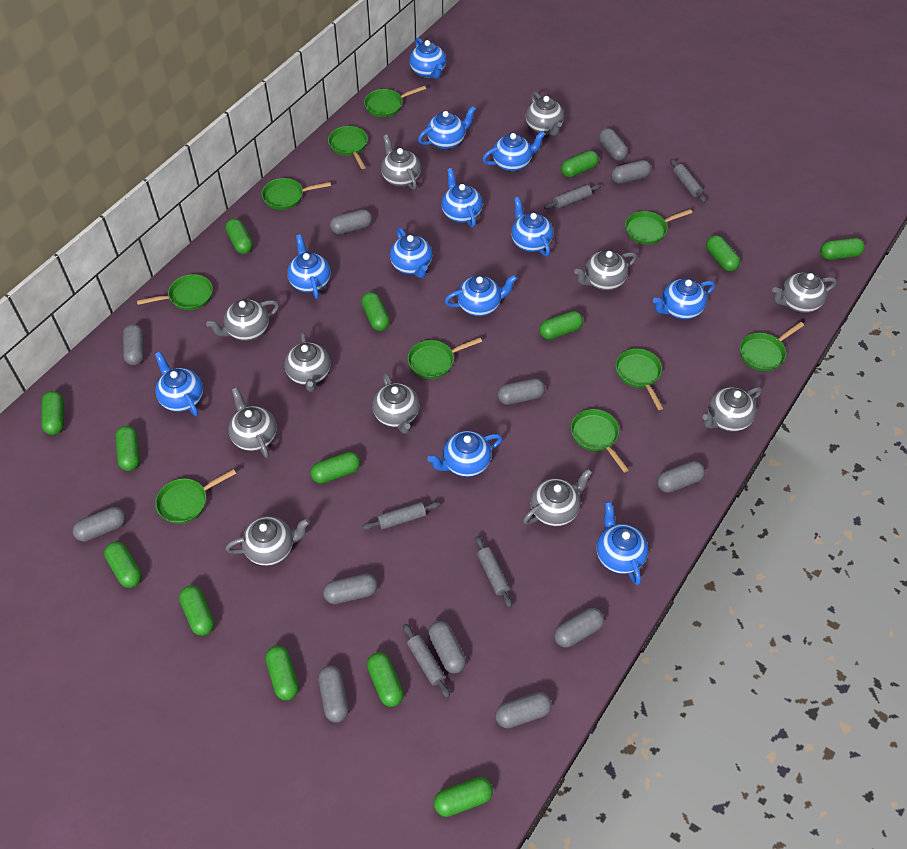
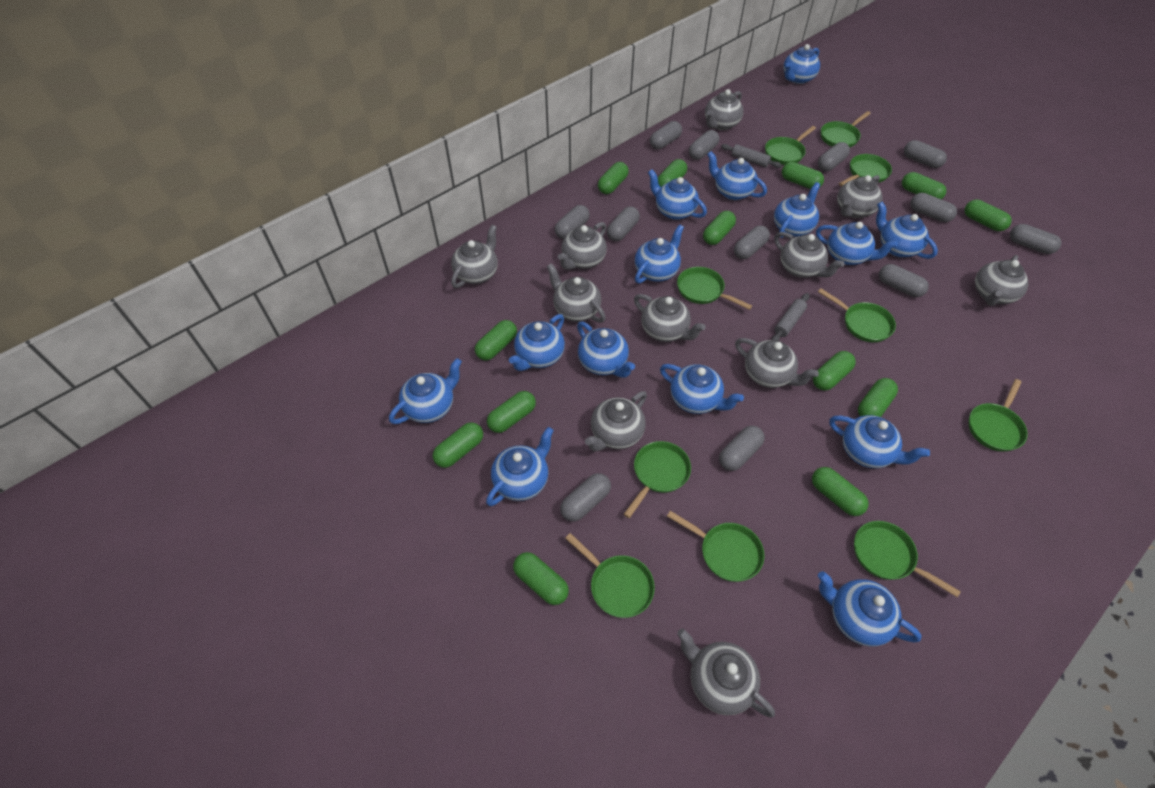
blue teapot: [155,352,203,416] [287,234,331,299] [390,227,433,278] [409,38,446,79] [418,106,476,149] [427,431,503,477] [441,168,483,227] [445,275,517,316] [482,131,546,171] [511,197,553,256] [596,501,648,585] [653,279,715,319] = 12 -> [389,358,462,424] [486,427,554,506] [509,314,565,371] [577,322,635,378] [635,224,684,283] [648,169,707,220] [660,364,744,414] [707,151,767,200] [774,182,821,238] [783,44,820,84] [816,222,897,265] [818,571,922,646] [829,415,930,468] [876,202,938,259] = 14
green capsule: [41,391,64,435] [104,542,142,588] [115,426,140,471] [179,586,214,636] [225,219,253,254] [265,646,299,700] [310,452,360,484] [361,292,390,331] [367,652,404,707] [434,777,493,817] [539,311,583,340] [561,151,599,177] [706,235,740,271] [820,238,865,260] = 14 -> [433,422,483,468] [475,320,517,361] [487,391,536,433] [513,552,569,605] [598,162,629,194] [658,159,687,187] [703,211,736,245] [782,162,824,189] [812,467,869,516] [813,351,856,390] [858,378,898,417] [902,172,946,199] [964,200,1012,231] = 13
grey rolling pin: [362,502,440,530] [403,624,450,698] [475,536,512,608] [544,184,601,209] [670,159,706,203] = 5 -> [721,144,782,168] [772,293,809,341] = 2

